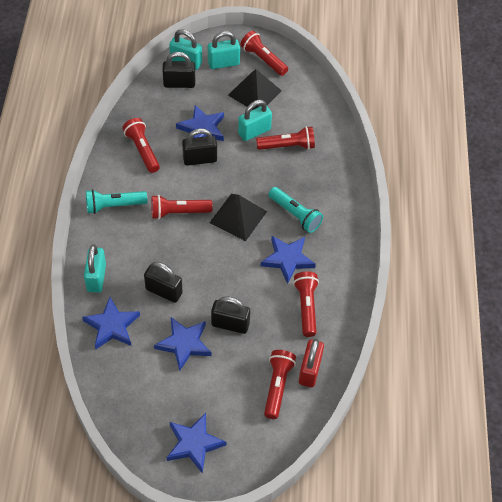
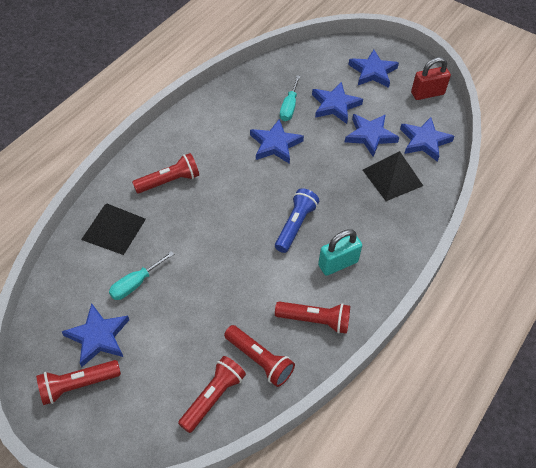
black padlock: [144,262,183,303] [163,52,195,88] [182,128,217,166] [211,296,250,334] = 4 -> none = 0
blue flashlight: none = 0 -> [275,188,319,253] = 1
blue star: [82,297,140,349] [154,317,212,371] [167,413,227,474] [176,105,224,141] [260,236,316,284] = 5 -> [61,303,129,367] [250,119,304,164] [312,82,363,124] [345,114,399,157] [348,50,399,88] [400,117,454,162] = 6
red flashlight: [122,118,160,173] [151,195,213,219] [240,31,288,76] [256,126,315,150] [264,350,296,419] [293,271,319,337] = 6 -> [36,360,121,405] [132,153,199,194] [178,356,246,433] [224,325,295,387] [275,301,350,334] = 5
turquoise flashlight: [86,189,147,214] [268,187,323,233] = 2 -> none = 0
turquoise padlock: [84,245,106,293] [169,29,202,70] [208,31,240,69] [238,100,272,141] = 4 -> [318,229,362,276] = 1
turquoise screwdriver: none = 0 -> [109,251,174,300] [280,75,300,121] = 2

